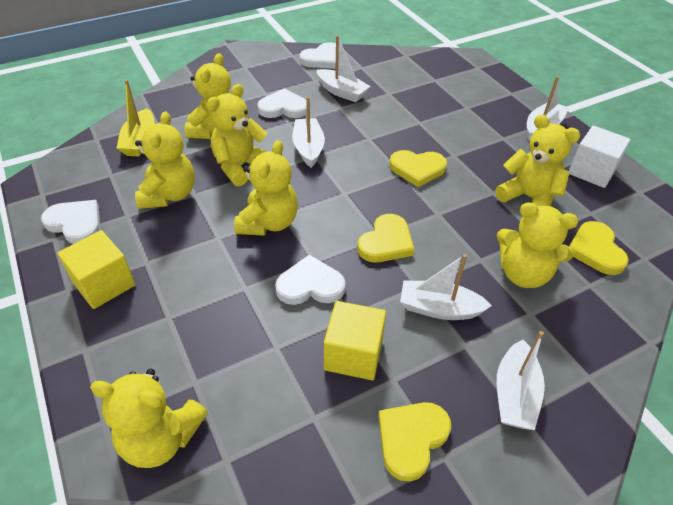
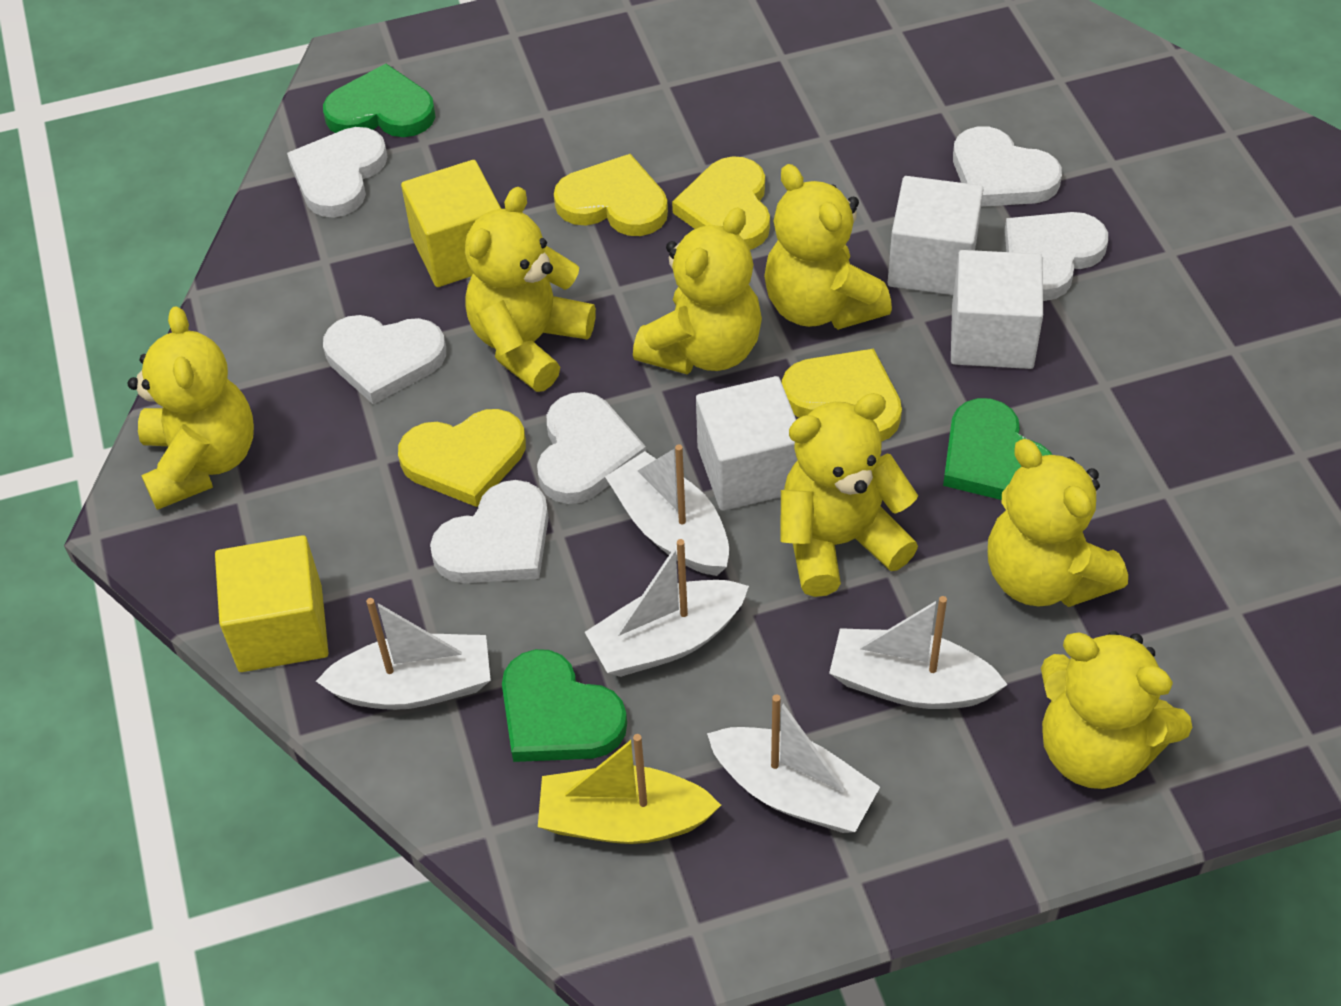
green heart: none = 0 -> [323,64,435,137] [502,649,627,762] [943,398,1052,500] = 3
white cube: [569,126,631,188] = 1 -> [696,376,797,511] [888,176,983,295] [951,250,1043,369] = 3
white heart: [41,200,100,244] [257,88,307,118] [275,255,346,305] [300,42,339,69] = 4 -> [287,127,388,218] [323,315,446,404] [430,480,549,583] [537,392,646,504] [953,126,1062,207] [1005,212,1108,301] = 6

